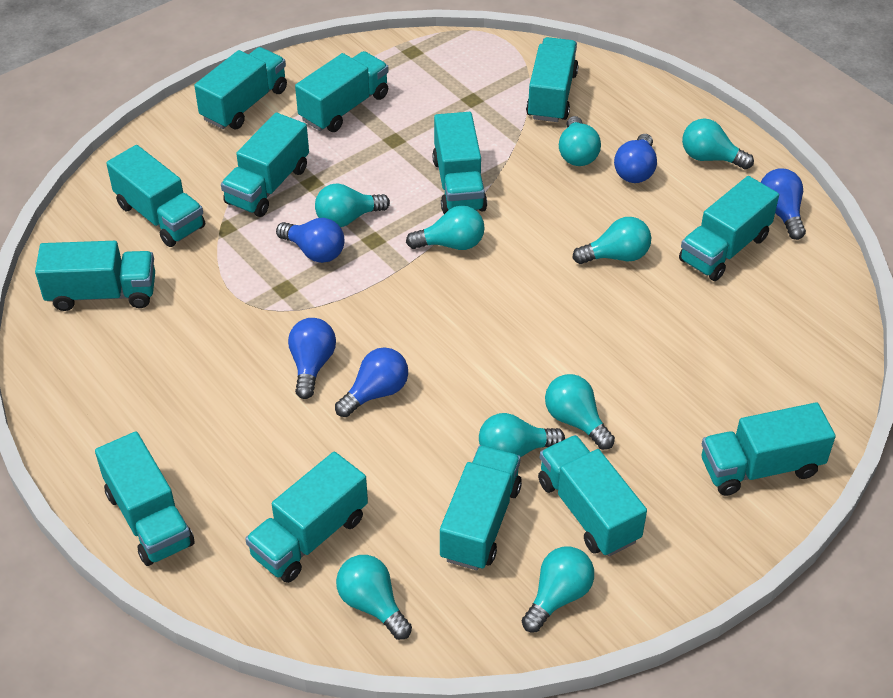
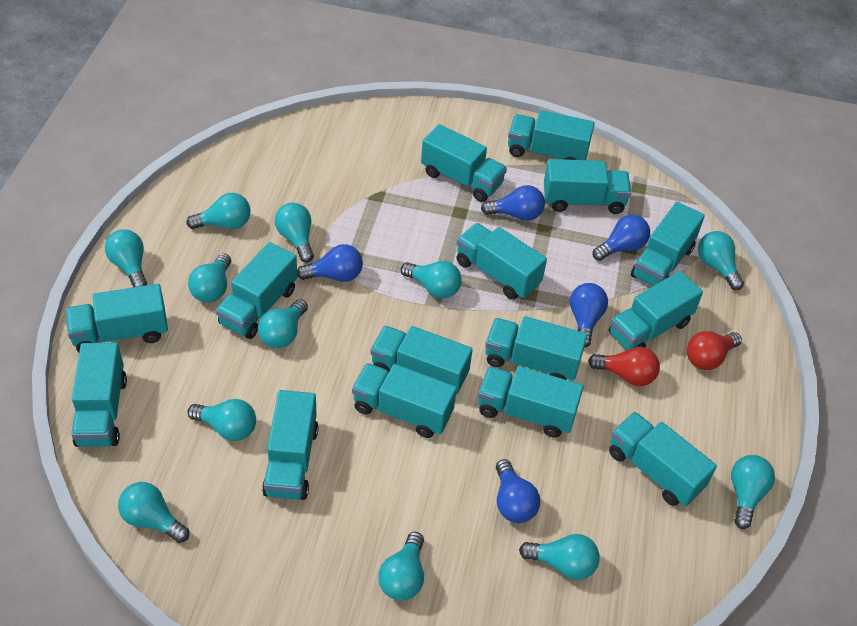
red light bulb: none = 0 -> [588,347,660,386] [687,331,742,370] = 2
turquoise light bulb: [315,183,390,227] [336,555,412,640] [406,206,485,250] [479,413,565,457] [522,547,594,632] [545,374,615,450] [559,116,601,166] [573,217,651,264] [682,118,754,170] = 9 -> [105,229,147,287] [118,482,189,543] [186,193,251,229] [187,399,256,441] [188,253,231,302] [258,299,308,348] [275,203,314,263] [378,532,424,601] [401,261,462,299] [519,534,600,580] [698,231,744,290] [731,455,775,529] = 12
turquoise truck: [35,241,155,311] [95,431,195,566] [106,145,205,247] [194,47,287,129] [221,113,309,217] [245,452,368,583] [295,51,389,132] [432,112,487,214] [440,445,522,570] [526,37,578,122] [538,435,647,556] [679,176,779,281] [702,402,836,496] = 13 -> [66,284,168,352] [71,343,127,447] [216,242,298,339] [262,390,319,500] [352,363,457,438] [370,326,473,395] [421,124,507,202] [456,223,547,300] [478,366,584,438] [485,316,587,381] [508,110,595,160] [544,159,631,214] [609,271,703,350] [609,412,717,506] [631,202,705,286] = 15

